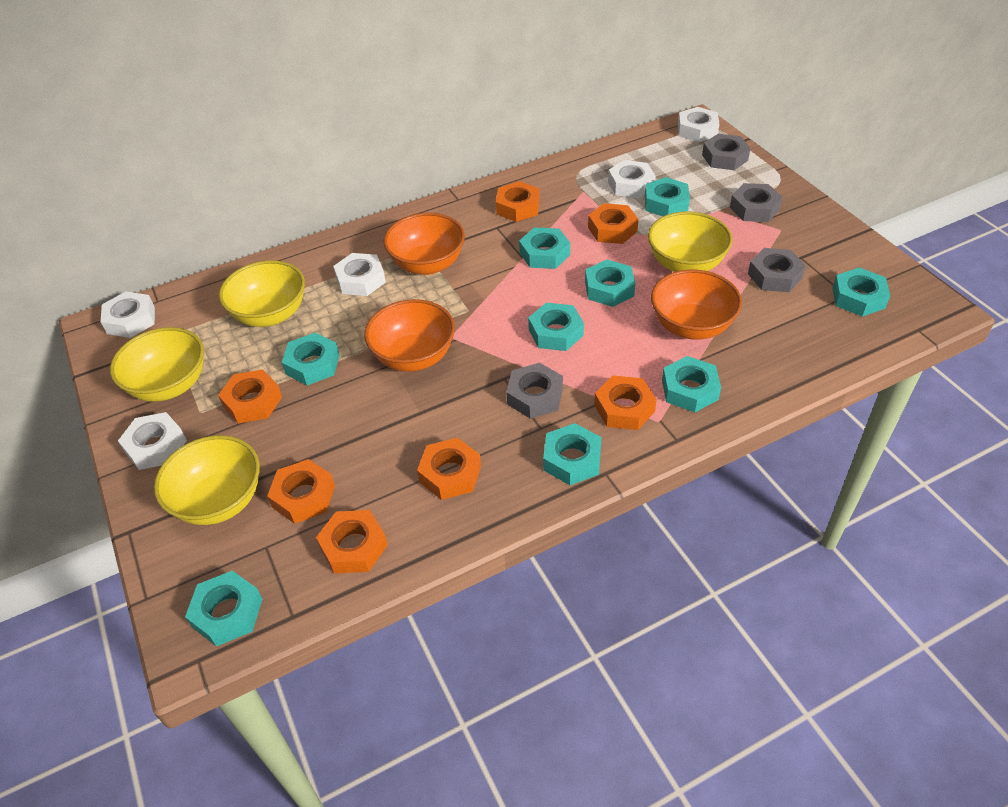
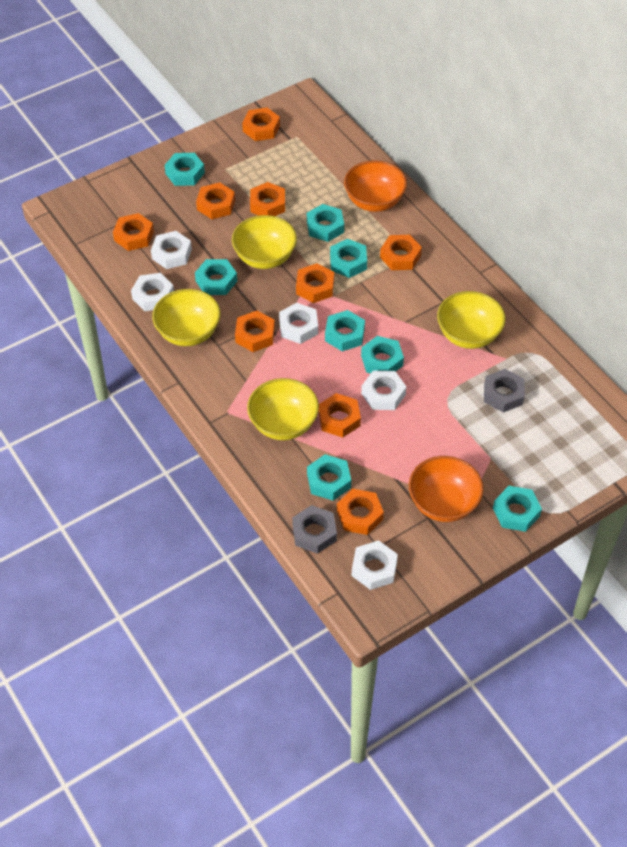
grey nut: [506,363,563,419] [702,134,751,170] [730,183,783,222] [748,248,806,292] = 4 -> [292,505,337,554] [484,369,525,412] = 2
orange bowl: [364,299,455,372] [383,213,465,275] [651,269,742,340] = 3 -> [344,160,407,212] [409,456,484,522] = 2
orange nut: [218,369,282,424] [267,459,335,524] [316,510,388,574] [417,438,481,500] [496,181,540,222] [588,203,638,244] [594,376,657,430] = 7 -> [113,213,154,251] [196,182,235,219] [235,311,275,352] [242,107,280,141] [250,182,285,216] [296,263,334,303] [318,393,361,438] [337,489,384,535] [380,235,422,270] = 9
turquoise nut: [185,571,263,646] [282,333,339,385] [519,228,570,269] [528,303,584,351] [543,423,602,485] [585,259,635,307] [645,177,690,216] [662,356,721,412] [833,267,890,317] = 9 -> [165,153,205,186] [195,259,237,295] [307,204,344,242] [307,454,351,501] [325,310,365,351] [330,239,367,278] [361,336,404,374] [493,486,542,532] = 8

